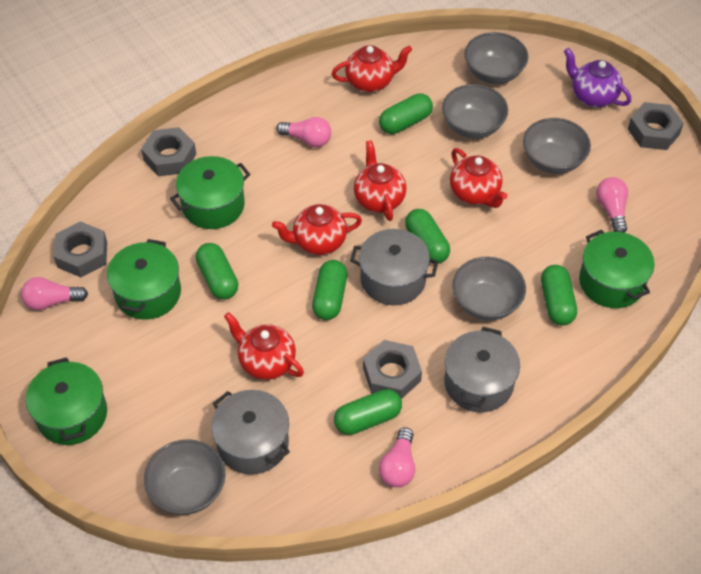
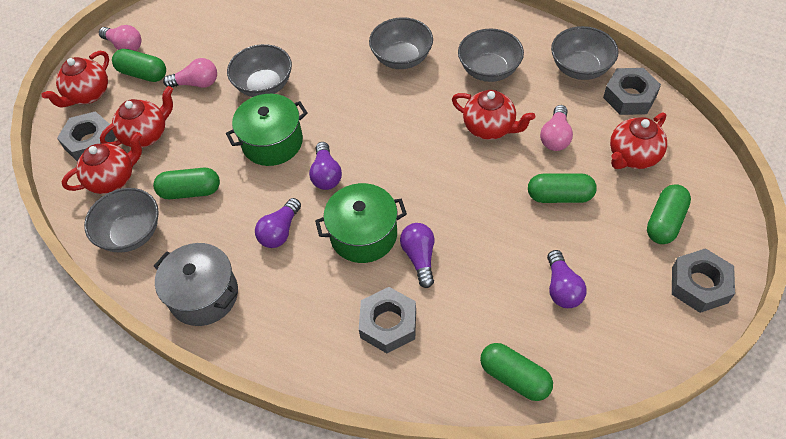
green capsule: [196,243,238,299] [312,260,347,320] [334,389,402,435] [379,93,433,134] [405,209,450,264] [541,265,577,325] = 6 -> [112,49,166,82] [153,168,220,199] [480,343,553,401] [528,173,597,203] [647,184,691,244] = 5
green pot: [26,357,107,445] [107,239,181,320] [170,156,250,229] [579,230,654,308] = 4 -> [226,94,308,166] [315,183,407,263] = 2
grey pot: [211,390,290,475] [350,229,438,305] [444,327,520,412] = 3 -> [154,243,238,326] = 1
pink light bulb: [21,277,88,310] [276,117,331,147] [379,427,415,487] [596,177,628,233] = 4 -> [99,25,141,51] [163,58,217,88] [540,105,573,151] = 3
purple light bulb: none = 0 -> [255,198,301,248] [309,142,342,190] [400,223,435,288] [547,250,587,308] = 4
purple teapot: [564,48,631,107] = 1 -> none = 0

